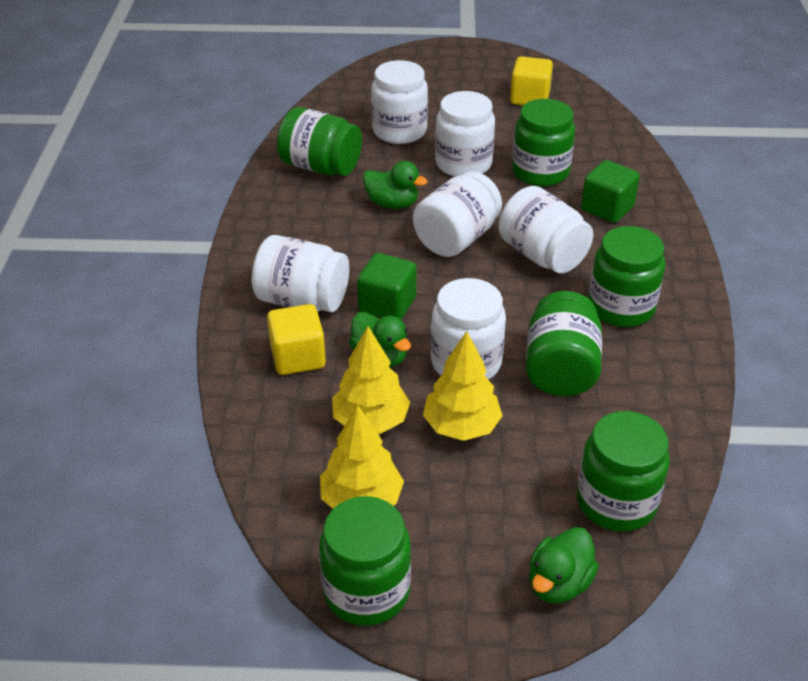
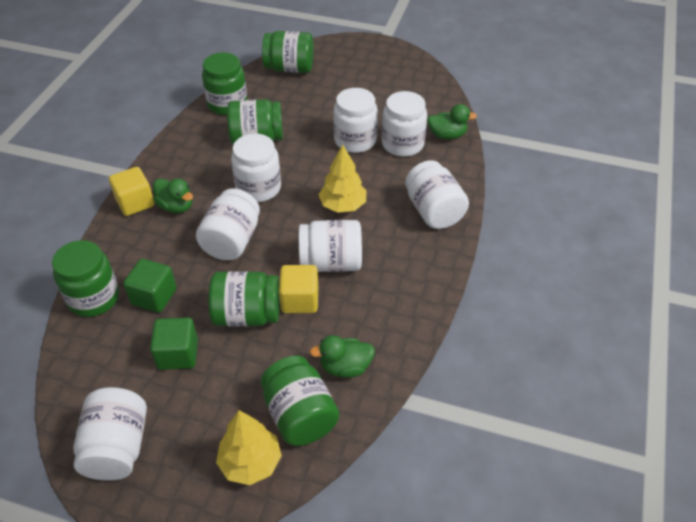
white jar: [252,235,349,312] [371,60,428,144] [413,171,502,257] [431,278,506,380] [435,91,495,177] [499,186,593,273] = 6 -> [73,387,147,481] [196,189,260,260] [231,133,281,202] [299,220,362,272] [333,88,378,153] [382,91,427,157] [405,160,469,229] = 7
yellow tree: [320,405,404,509] [332,326,410,434] [423,331,503,441] = 3 -> [216,410,282,485] [318,144,367,213] = 2

